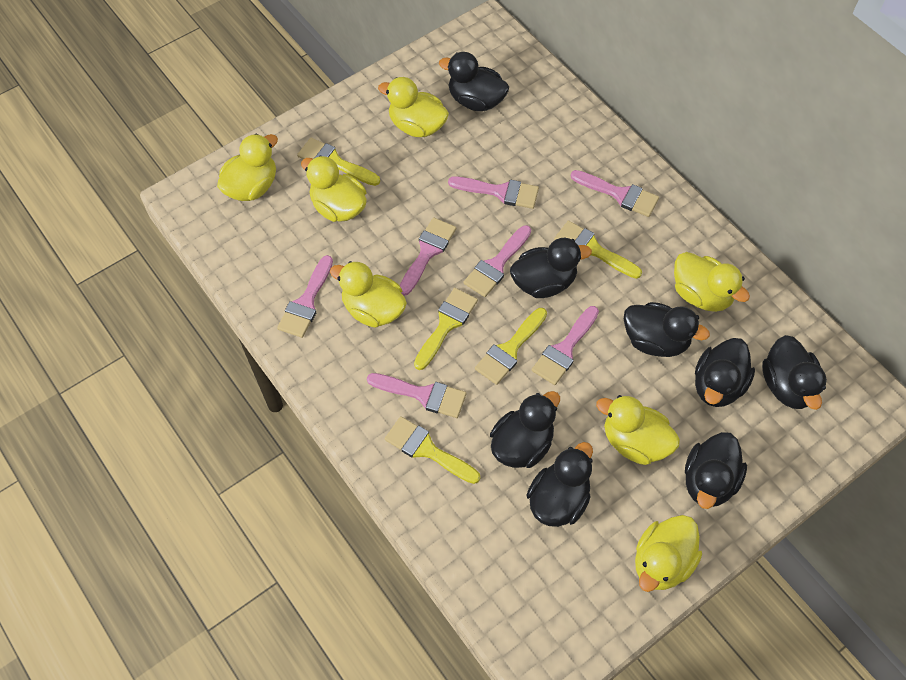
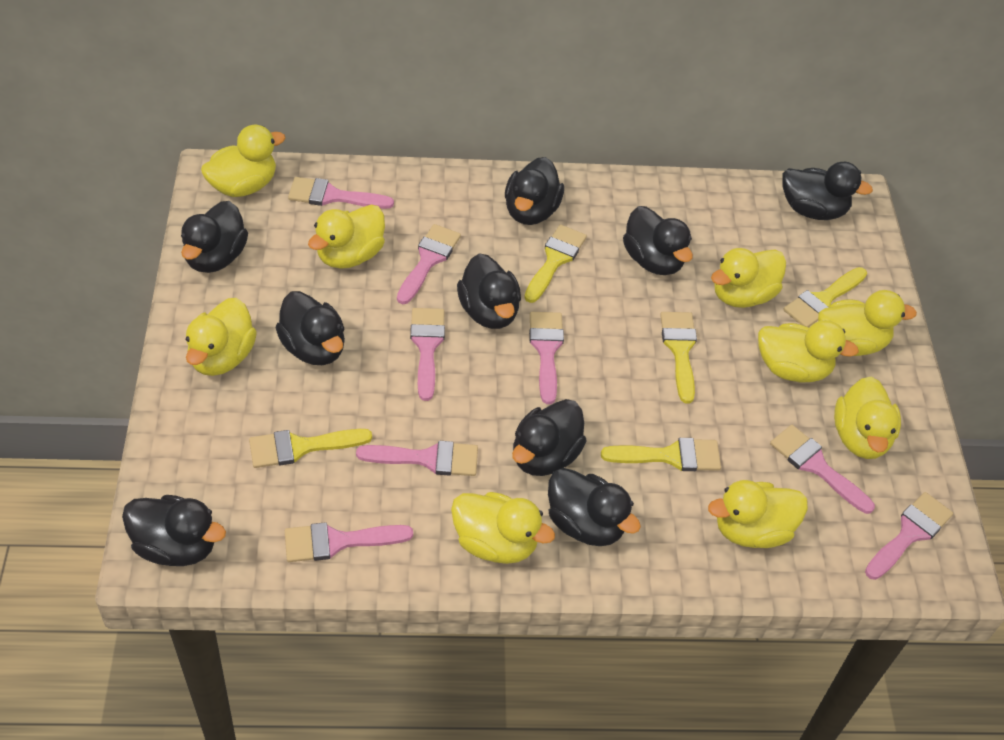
black duck: [439,52,509,111] [490,391,560,468] [510,238,592,298] [527,442,593,527] [624,302,710,357] [685,432,747,509] [695,338,755,407] [762,335,827,410] = 8 -> [122,495,226,566] [181,201,248,273] [275,291,345,365] [457,253,521,329] [505,157,564,225] [512,399,587,476] [548,468,641,546] [623,206,693,275] [782,162,873,220] = 9
pink brush: [277,255,333,338] [367,373,466,418] [400,217,456,296] [448,176,539,209] [463,225,531,297] [532,306,599,385] [571,170,659,217] = 7 -> [285,522,413,562] [288,177,394,209] [356,441,478,476] [397,224,461,304] [410,308,445,401] [529,312,564,404] [770,425,875,514] [865,492,953,580] = 8
yellow duck: [217,134,278,201] [301,156,367,222] [330,261,407,328] [378,77,449,137] [596,395,680,465] [635,515,702,592] [674,252,750,312] = 7 -> [186,298,257,376] [201,125,286,197] [308,205,385,269] [451,492,555,564] [708,480,808,548] [711,248,786,308] [758,320,859,382] [818,290,917,356] [834,377,901,459] = 9

